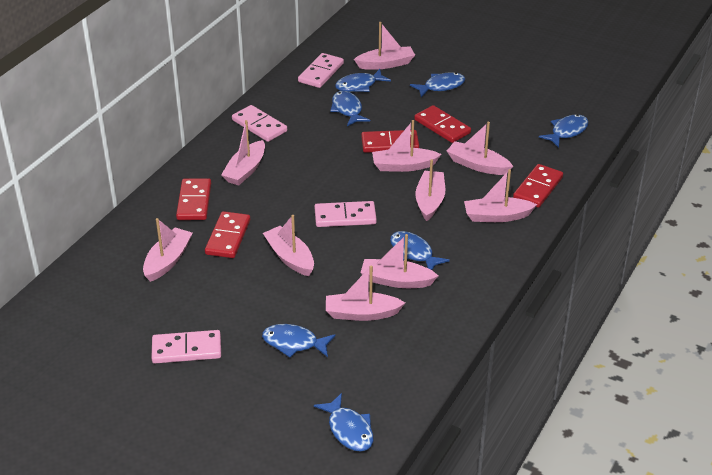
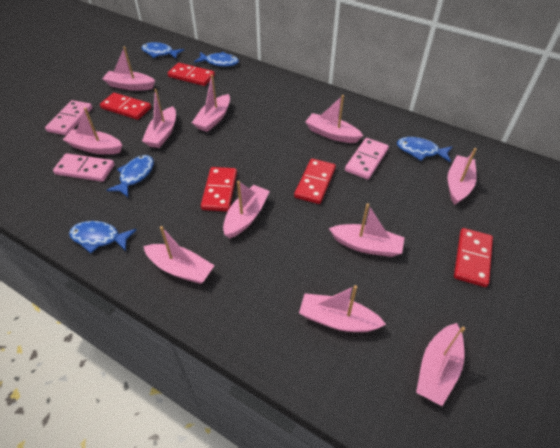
blue fish: [262,324,336,358] [314,393,374,452] [330,91,370,126] [335,69,391,92] [390,231,450,270] [410,72,465,97] [539,114,589,148] = 7 -> [69,221,137,253] [107,155,154,197] [141,42,184,59] [194,52,239,67] [397,137,453,162] = 5
pink boat: [143,218,193,282] [221,120,265,185] [263,215,314,276] [326,265,405,321] [354,22,415,70] [360,234,438,288] [372,120,441,172] [416,159,445,221] [447,122,513,175] [464,169,537,222] = 10 -> [63,108,122,154] [102,47,155,91] [142,89,176,148] [143,226,215,284] [192,75,230,132] [223,181,270,238] [299,285,386,332] [305,95,363,143] [329,203,405,257] [416,323,465,406] [448,148,477,205] = 11
pink domino: [152,330,221,363] [232,105,287,142] [298,53,344,88] [314,201,377,227] = 4 -> [45,100,92,135] [53,153,115,182] [345,138,389,179] = 3

